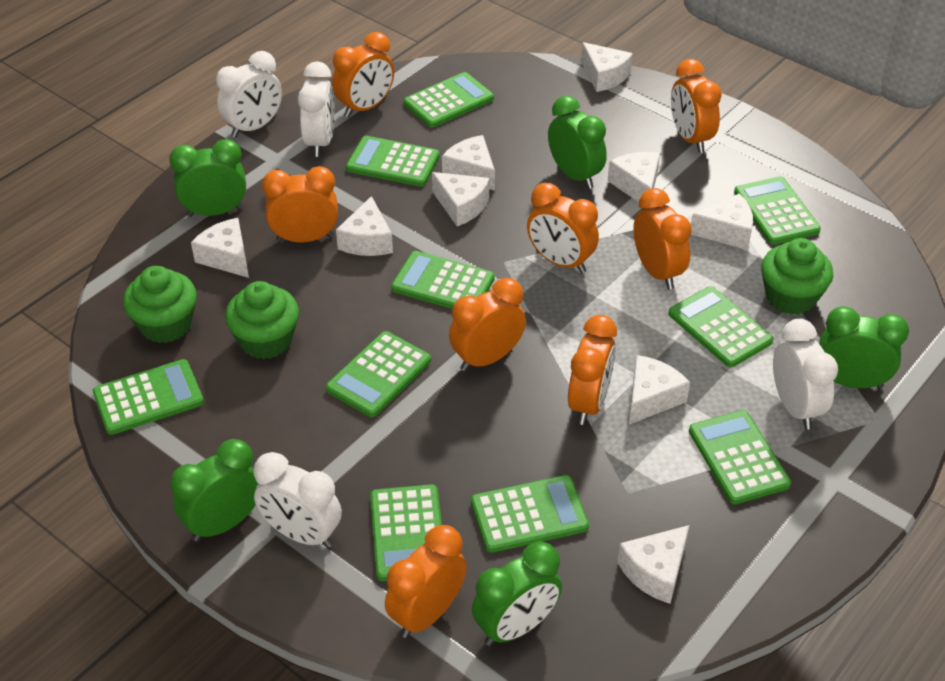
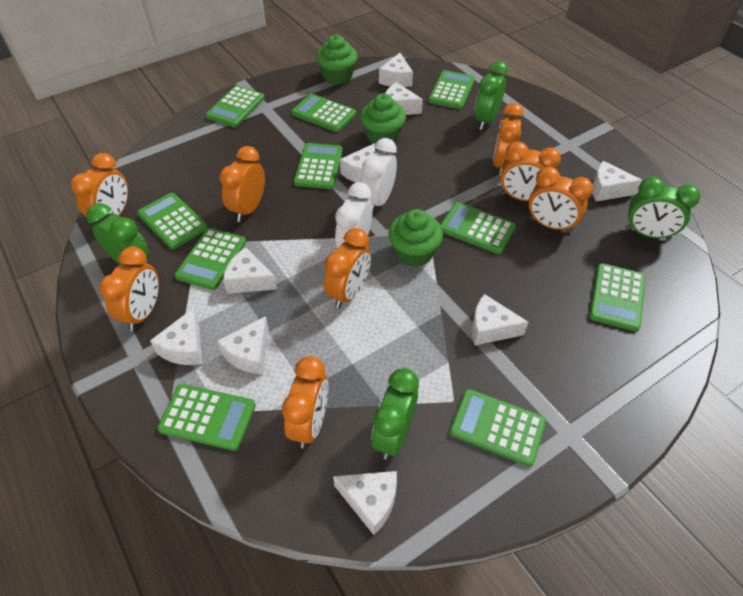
green clock: [169,139,246,217] [170,439,258,542] [472,542,562,646] [548,96,607,189] [819,306,909,389] = 5 -> [86,203,150,264] [372,368,419,460] [474,61,508,130] [626,177,701,240] = 4
white clock: [216,51,282,138] [253,452,342,548] [298,61,335,157] [773,319,838,430] = 4 -> [335,182,373,248] [361,138,397,213] = 2

